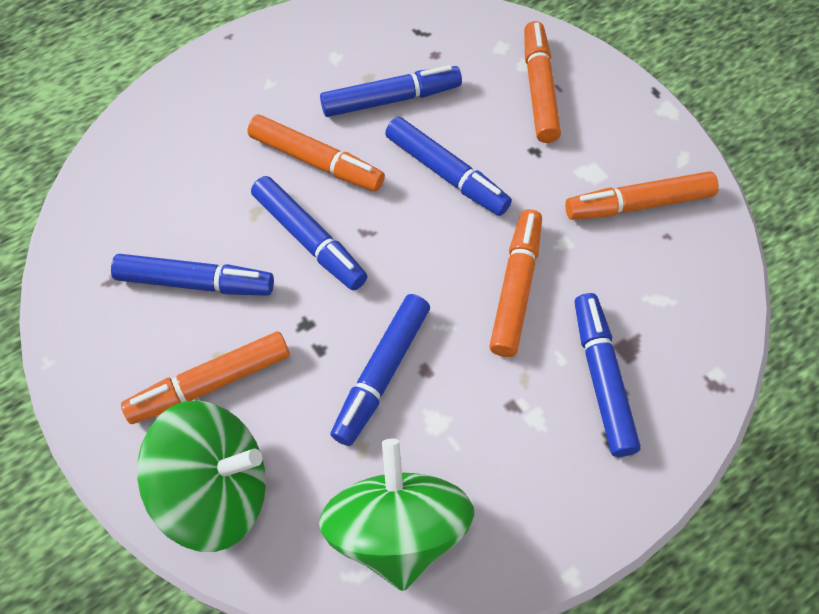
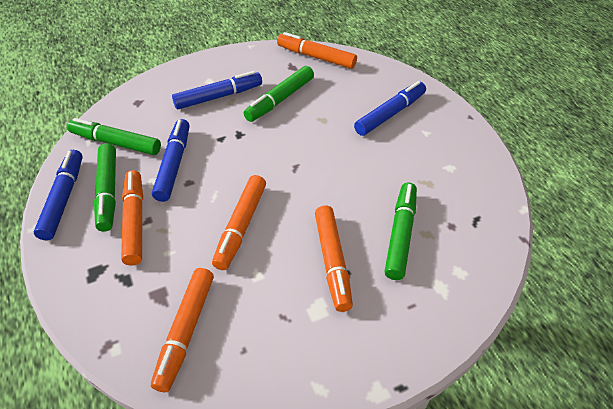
blue marker: [111,254,274,296] [251,176,368,290] [320,65,462,117] [330,294,430,446] [385,117,512,216] [575,293,641,457] = 6 -> [34,150,83,241] [152,119,190,202] [172,71,262,109] [354,81,426,136] = 4
green marker: none = 0 -> [67,118,161,155] [94,143,116,232] [243,66,314,122] [384,183,417,280] = 4
green spinning top: [137,400,266,552] [319,439,474,591] = 2 -> none = 0

